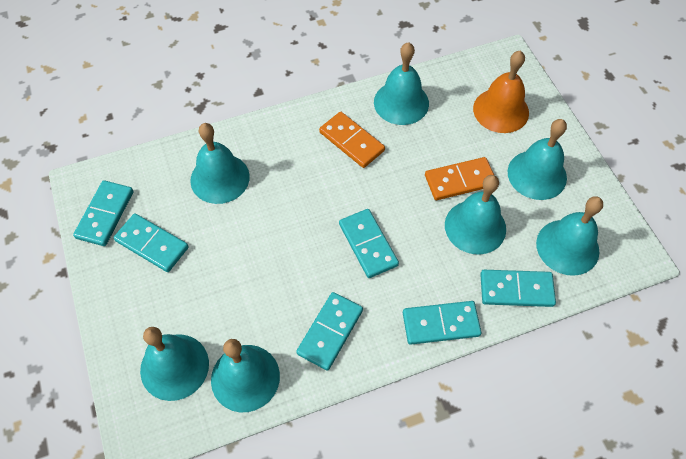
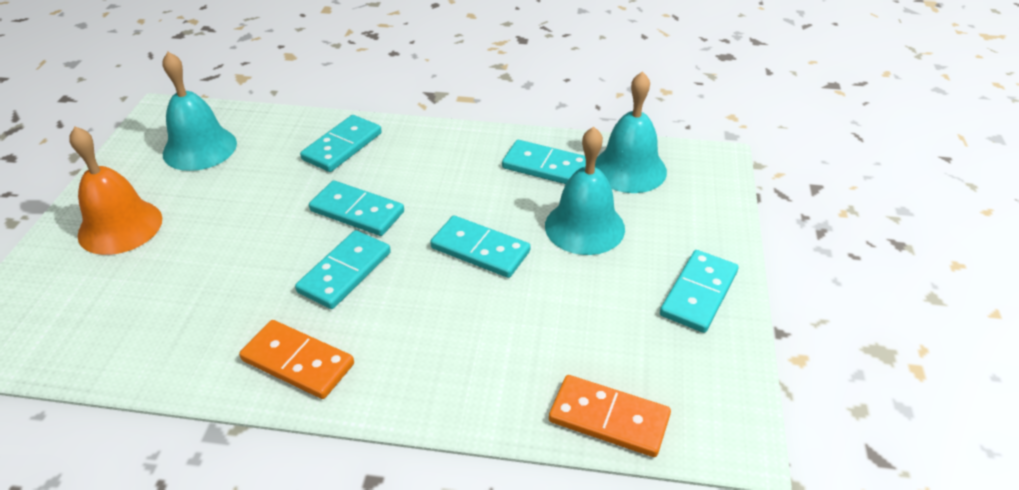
turquoise bell: [140,327,209,401] [190,123,250,204] [211,339,280,412] [374,42,429,125] [445,175,506,255] [508,119,567,200] [536,196,603,276] = 7 -> [162,52,237,171] [545,127,625,255] [595,71,667,193] = 3

